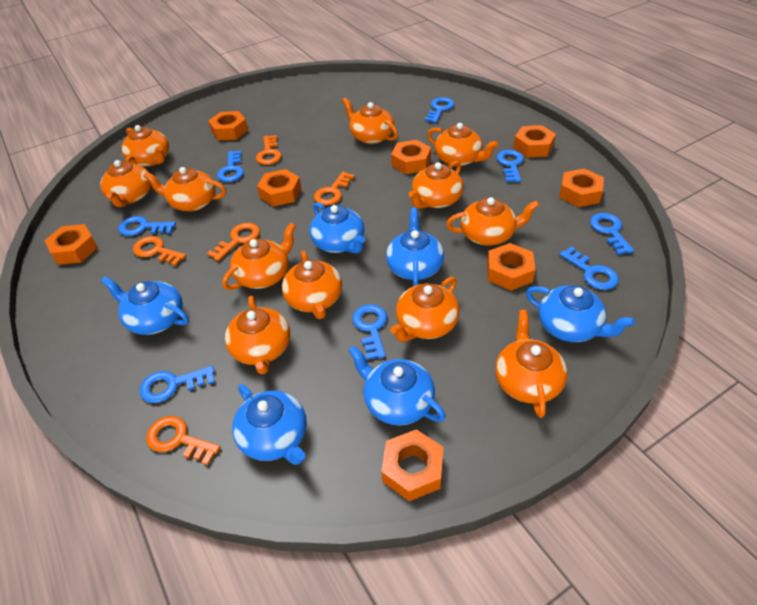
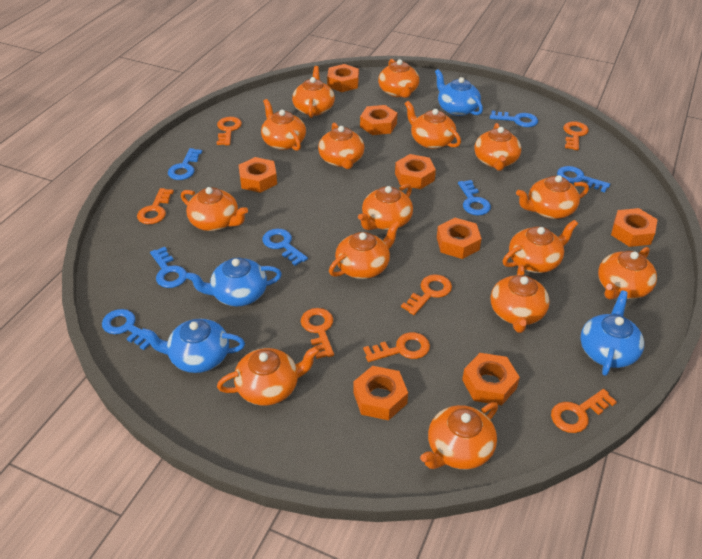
blue key: [118,216,176,236] [139,366,215,403] [217,151,244,182] [352,304,387,360] [425,97,454,123] [496,150,524,182] [559,246,619,290] [590,213,634,255] = 8 -> [102,309,150,350] [150,247,187,288] [168,148,202,180] [263,229,308,266] [458,180,491,215] [490,111,538,127] [557,166,610,193] = 7
blue teapot: [101,276,189,335] [232,384,307,465] [310,202,365,254] [348,345,446,425] [386,208,444,286] [526,285,635,342] = 6 -> [141,319,245,373] [186,258,282,306] [435,69,483,116] [580,291,644,376] = 4
orange key: [133,236,186,266] [146,416,220,465] [207,223,260,261] [256,135,282,165] [314,172,355,205] = 5 -> [137,188,174,224] [217,117,242,145] [301,308,334,359] [363,332,430,362] [401,274,452,315] [551,389,617,433] [564,121,589,150] = 7
orange teapot: [100,156,152,207] [121,125,169,167] [143,167,226,211] [222,223,296,290] [225,295,290,374] [282,250,342,319] [342,97,398,144] [390,277,460,342] [408,161,464,209] [427,123,498,166] [446,197,539,246] [495,310,568,418] = 12 -> [181,187,248,231] [217,346,319,405] [261,99,306,151] [292,66,335,118] [318,122,365,169] [329,221,400,279] [358,184,413,230] [378,59,419,98] [405,101,461,149] [420,402,498,469] [474,123,521,171] [490,265,550,333] [503,220,578,273] [516,175,589,219] [598,247,657,299] = 15

